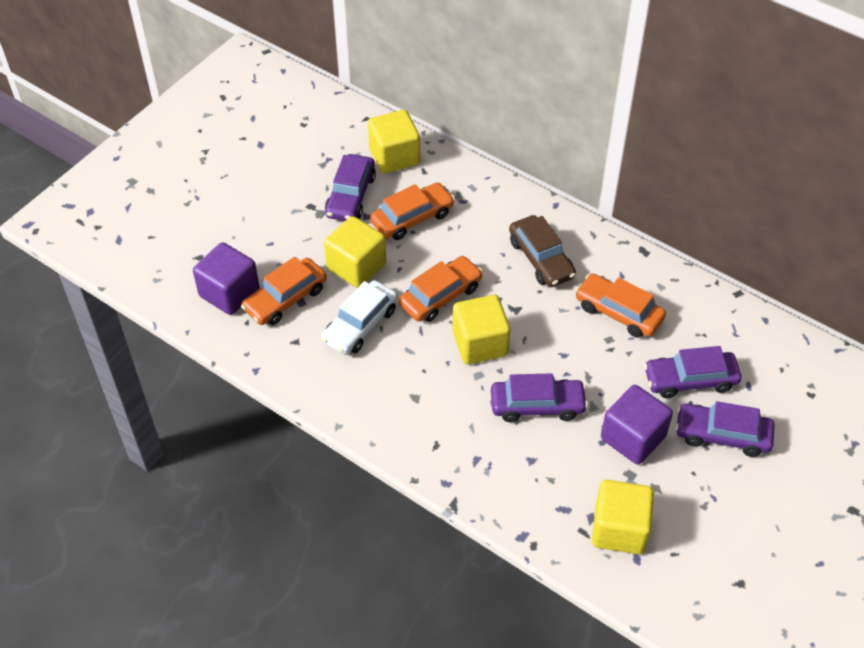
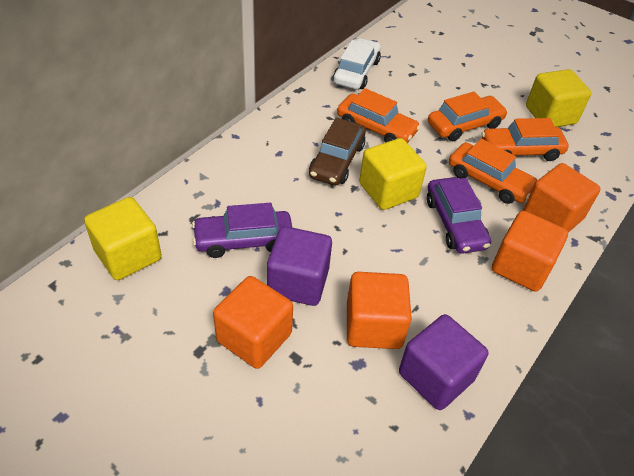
orange cube: none = 0 -> [213,276,293,369] [347,272,412,349] [492,211,568,292] [523,163,600,233] = 4
purple car: [325,154,376,221] [491,373,588,422] [644,346,741,398] [675,401,775,457] = 4 -> [192,203,292,258] [427,177,491,254] = 2
yellow cube: [324,216,386,288] [368,110,420,174] [452,295,511,364] [592,480,654,554] = 4 -> [84,197,162,280] [359,138,427,210] [526,69,591,127] = 3

